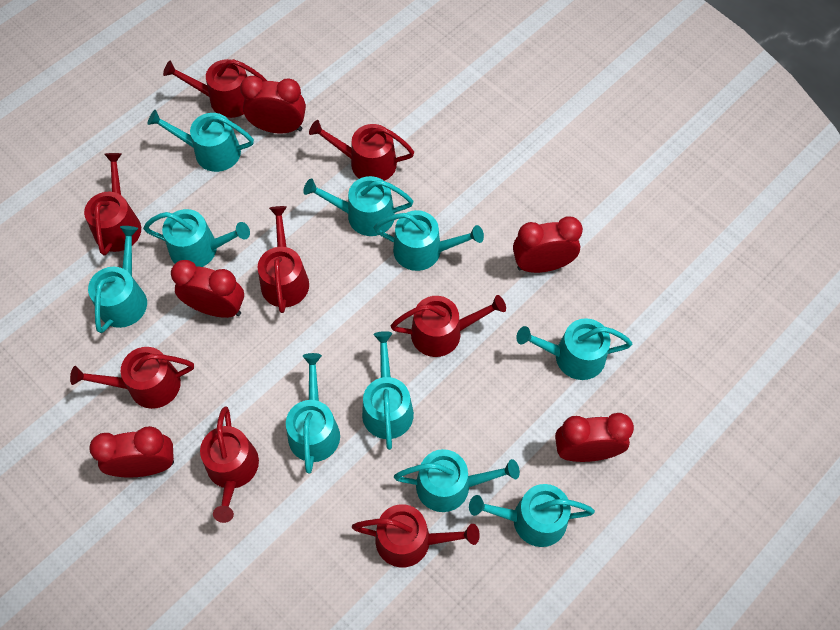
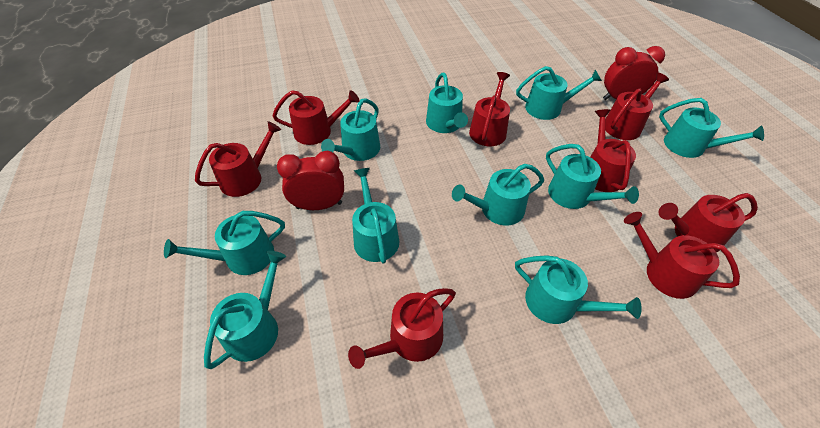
red clock: [89,426,174,477] [171,260,244,318] [240,76,306,133] [513,217,583,273] [555,413,634,462] = 5 -> [277,151,344,210] [603,46,665,100] = 2

